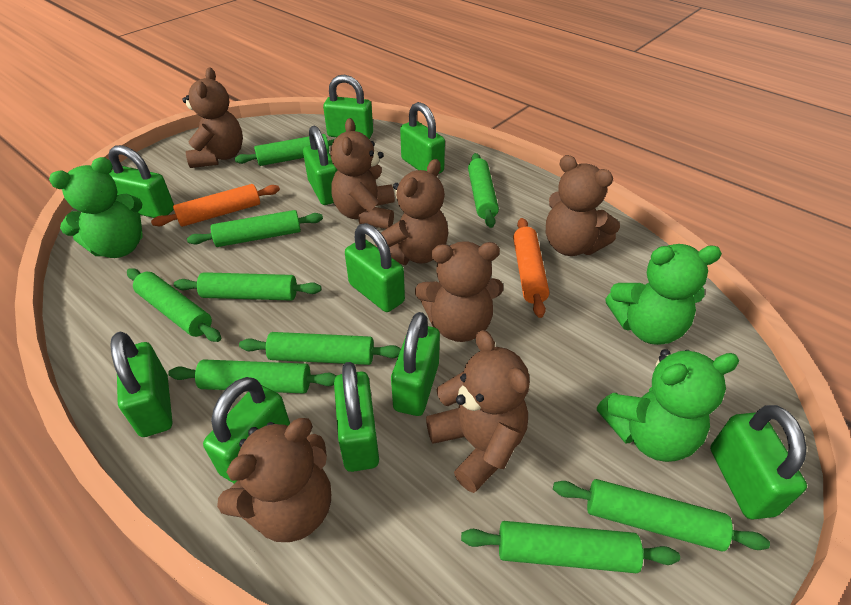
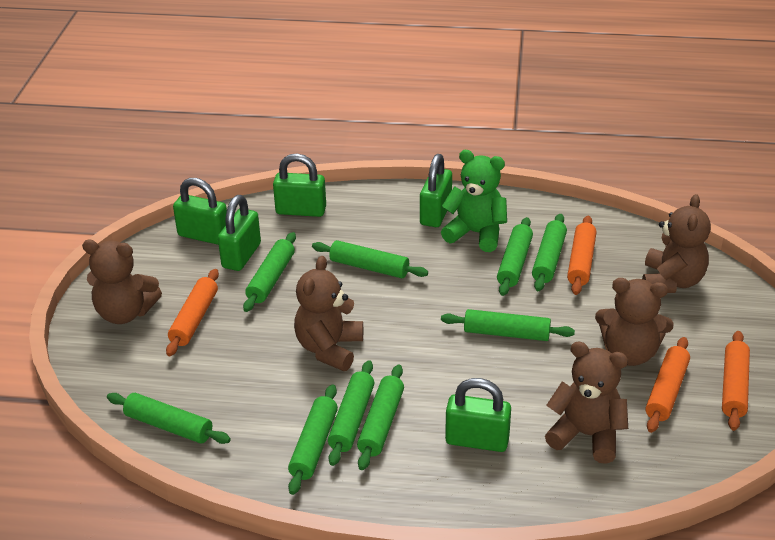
brown teddy bear: [182,68,243,168] [217,418,331,542] [331,118,395,229] [375,159,449,265] [415,241,503,342] [426,330,530,493] [546,155,620,256] = 7 -> [82,240,162,324] [294,256,363,371] [545,342,628,464] [595,278,674,366] [642,194,711,293] = 5
green padlock: [108,145,174,218] [110,331,172,437] [203,377,290,484] [303,126,337,205] [323,75,373,139] [334,362,379,472] [345,223,405,312] [391,312,440,416] [400,102,445,174] [710,405,807,520] = 10 -> [173,178,227,245] [218,195,261,271] [273,153,326,217] [420,154,452,227] [445,378,511,452] = 5
green teddy bear: [49,157,143,258] [597,349,739,462] [605,244,722,345] = 3 -> [441,150,507,252] = 1
orange rolling pin: [151,184,280,227] [513,218,549,318] = 2 -> [166,269,219,356] [567,216,597,295] [645,337,690,433] [722,331,750,431] = 4

